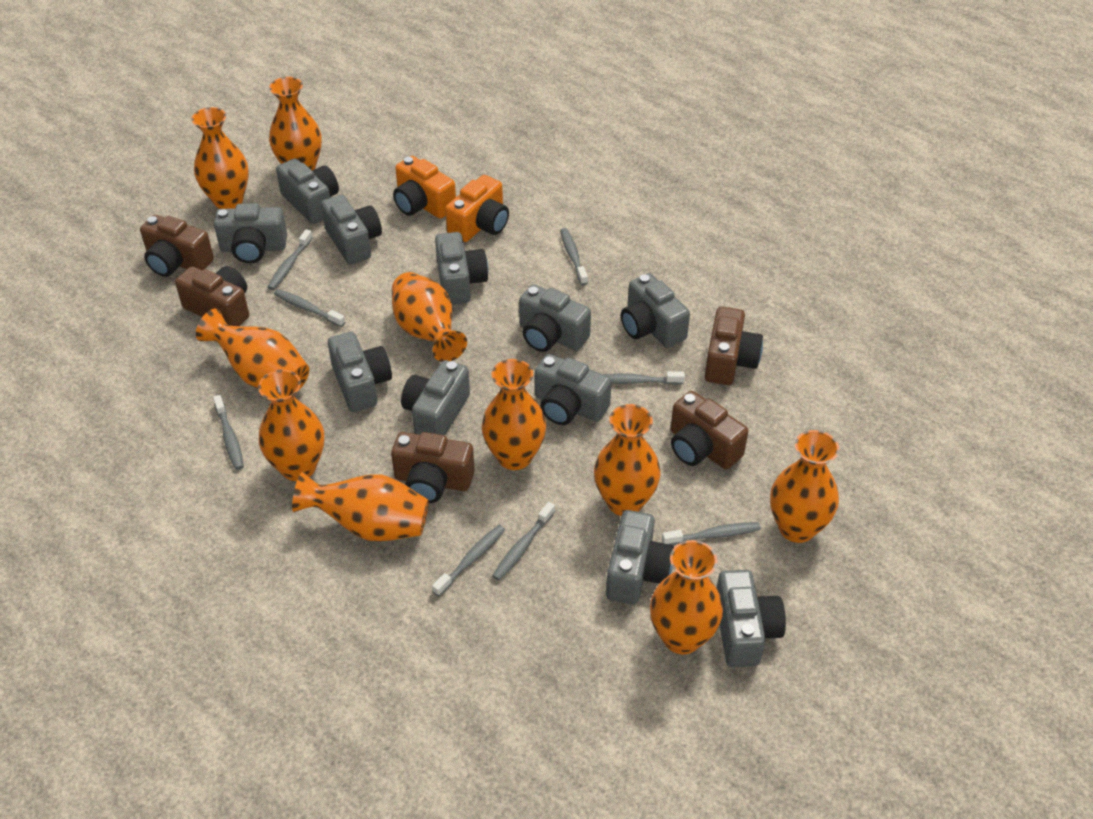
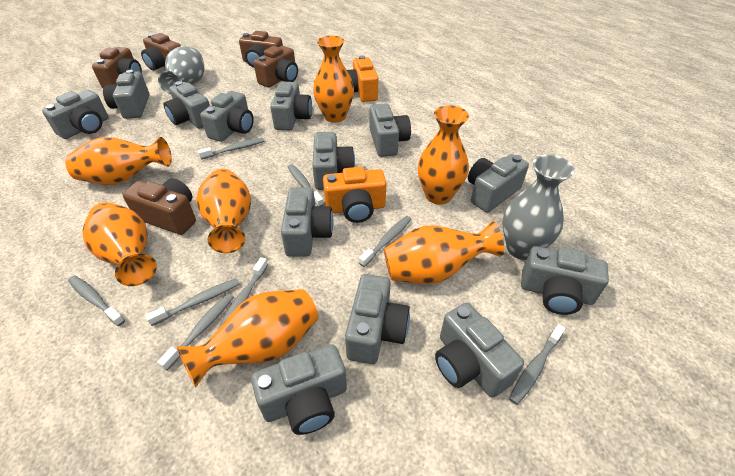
grey camera: [214,203,287,263] [276,158,339,224] [321,195,382,265] [328,332,392,412] [401,360,470,435] [435,232,488,305] [519,284,591,352] [535,354,612,425] [606,510,674,604] [621,273,690,348] [717,570,786,667] = 11 -> [42,90,109,139] [103,70,149,119] [163,81,210,129] [200,91,254,142] [251,344,347,435] [270,82,312,131] [281,188,333,257] [312,132,355,190] [345,274,410,364] [369,103,411,157] [435,303,524,398] [468,154,529,212] [521,246,609,315] = 13
grey vase: none = 0 -> [158,47,204,94] [502,155,574,260] = 2
orange vase: [191,107,249,209] [196,309,309,391] [258,370,324,481] [269,77,322,170] [292,472,429,542] [392,272,467,362] [482,359,546,470] [594,404,661,516] [650,540,723,654] [770,430,839,543] = 10 -> [65,137,172,185] [83,202,157,286] [177,289,318,388] [196,169,251,253] [313,36,354,123] [384,221,504,284] [418,105,469,205] = 7

